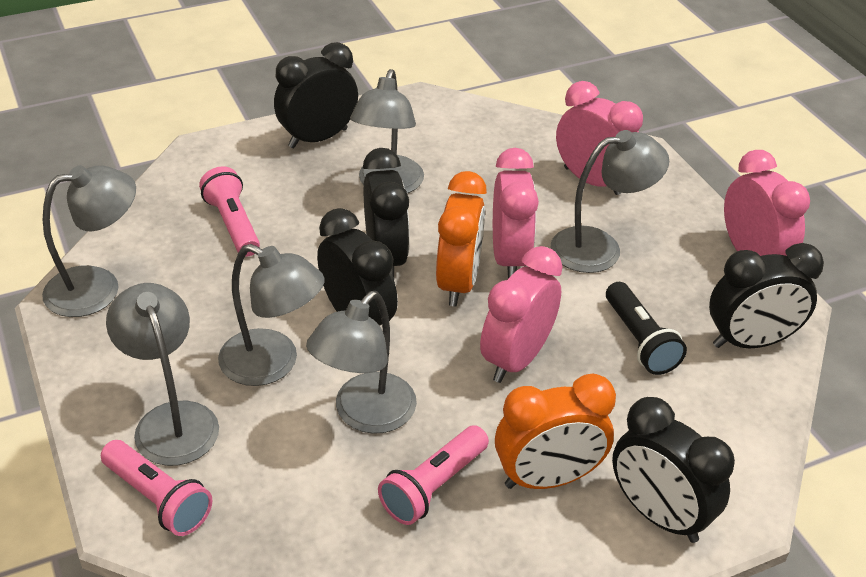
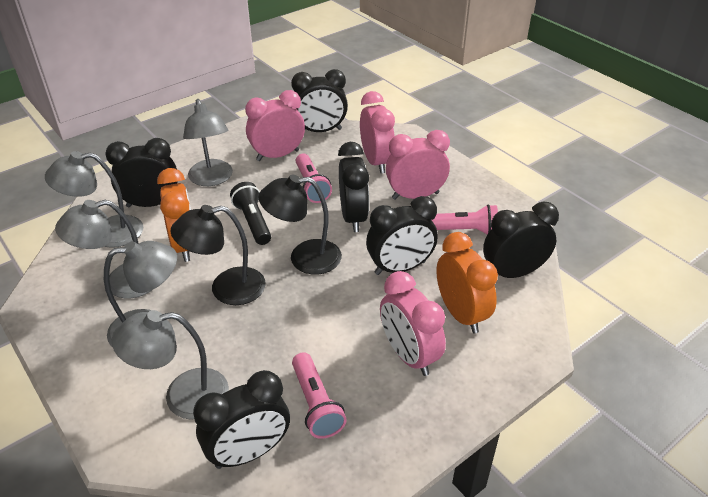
black clock: [274,42,358,148] [317,208,398,326] [363,148,410,279] [612,397,735,543] [709,243,824,348] = 5 -> [105,138,177,207] [193,370,290,469] [291,69,348,132] [338,142,369,232] [366,196,438,275] [483,201,559,278] = 6
black lamp: none = 0 -> [171,205,266,305] [258,175,342,275] = 2
grey lamp: [42,165,136,317] [106,283,219,466] [218,244,325,386] [306,291,417,434] [350,69,424,193] [551,130,669,273] = 6 -> [45,151,143,248] [55,200,152,298] [104,241,177,346] [112,310,229,420] [183,99,233,186] = 5

